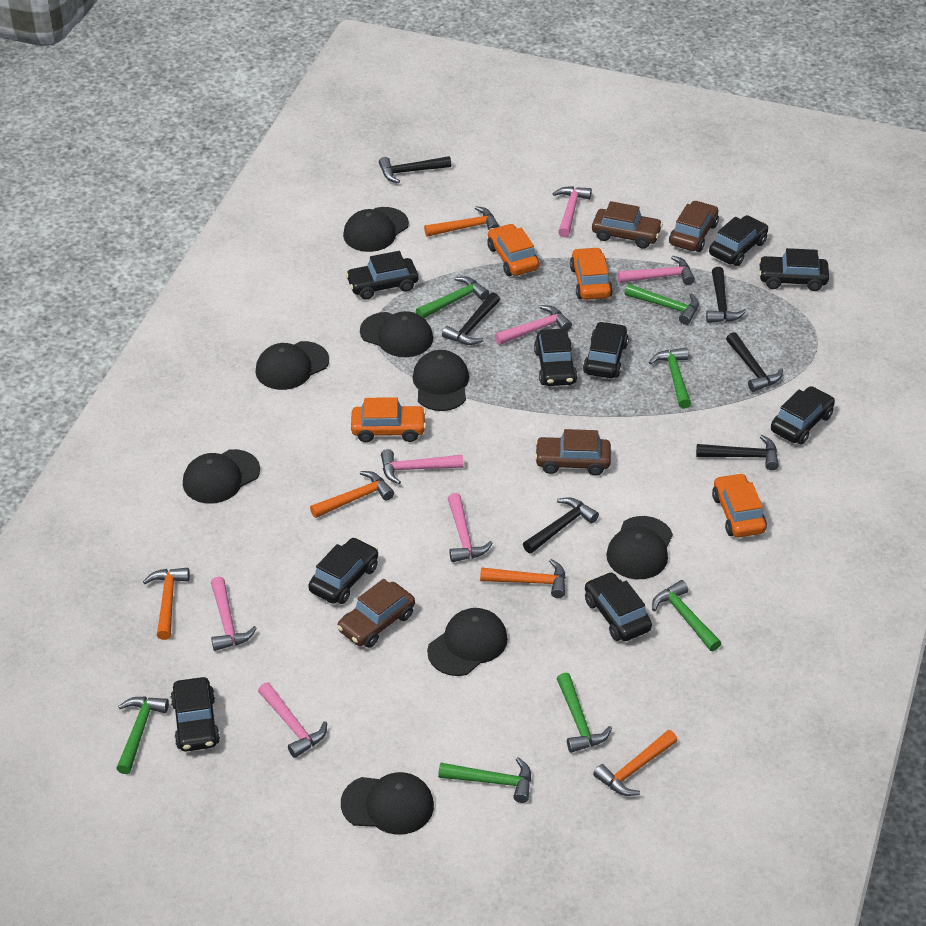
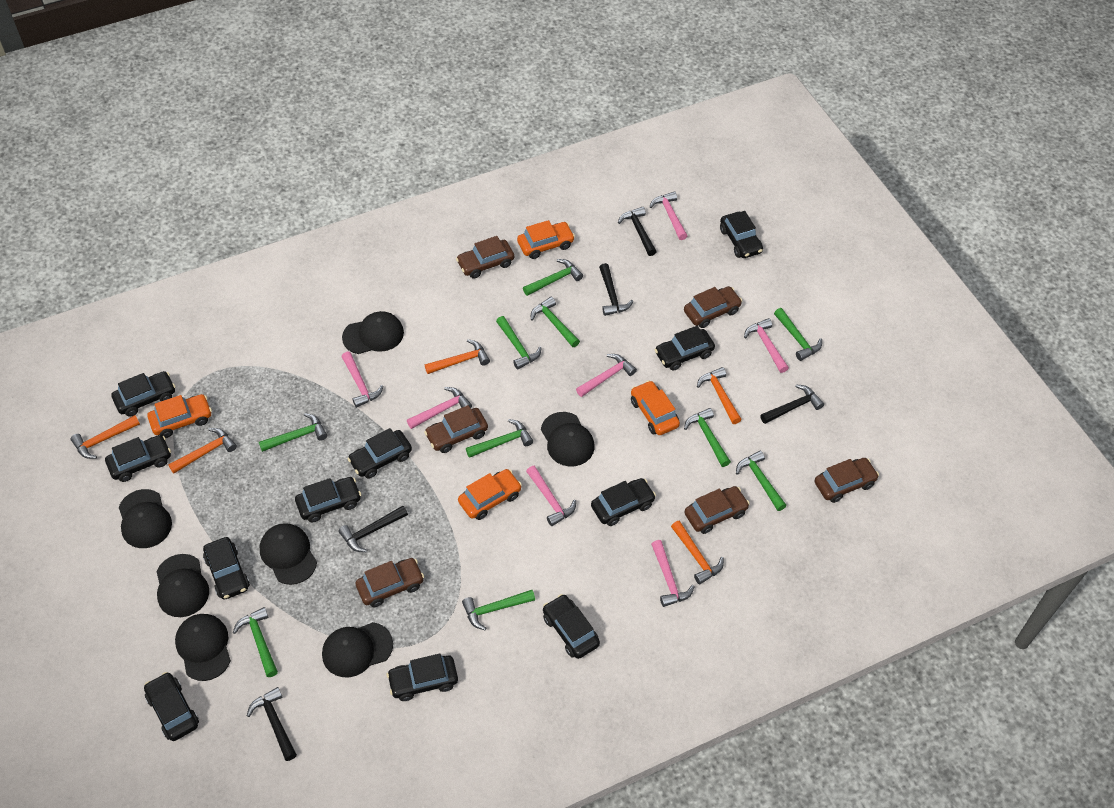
black cap: [183,449,260,504] [256,341,329,390] [341,772,434,835] [343,207,409,252] [360,311,433,357] [413,350,469,411] [427,608,508,676] [606,516,673,579] = 8 -> [119,489,172,548] [156,554,209,617] [175,614,231,681] [260,523,317,585] [322,622,393,677] [342,311,404,354] [541,412,595,466] = 7
black car: [170,677,220,752] [308,537,378,604] [346,251,418,300] [534,328,577,386] [583,321,629,378] [585,572,652,641] [709,215,768,266] [758,248,829,291] [771,386,835,444] = 9 -> [105,435,171,482] [111,371,175,417] [144,672,199,741] [203,537,250,600] [295,477,361,522] [348,428,412,479] [387,653,458,701] [543,594,600,659] [591,478,656,526] [655,326,715,371] [720,211,763,258] = 11
black hammer: [379,156,451,183] [442,292,500,345] [523,497,599,554] [696,435,779,470] [706,267,746,323] [726,332,783,392] = 6 -> [247,687,297,761] [338,506,408,552] [599,263,633,316] [618,207,657,256] [760,384,824,424] = 5
brown car: [337,579,415,648] [534,429,611,476] [592,201,663,249] [669,200,719,252] = 4 -> [356,558,424,608] [424,405,488,453] [456,236,514,278] [684,286,742,328] [684,486,750,534] [814,458,879,503] = 6
green hammer: [116,697,169,774] [416,276,489,318] [438,757,531,803] [557,673,612,753] [625,284,699,325] [649,347,691,409] [652,580,721,651] = 7 -> [233,607,278,677] [259,413,327,452] [462,590,535,630] [466,419,533,458] [496,316,542,369] [523,259,583,296] [531,297,580,347] [684,408,731,467] [736,451,786,511] [774,308,822,361] = 10

